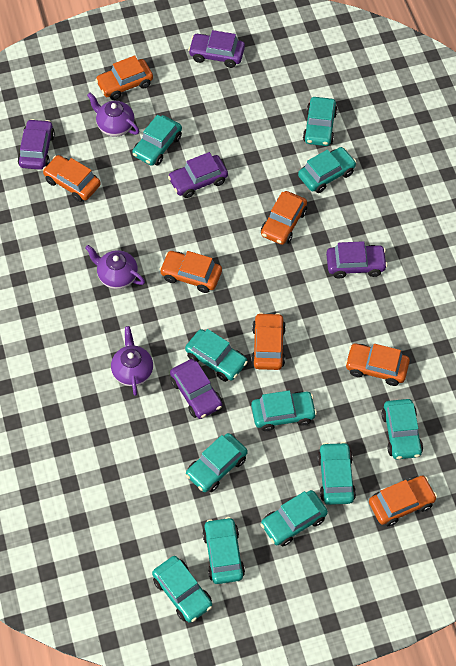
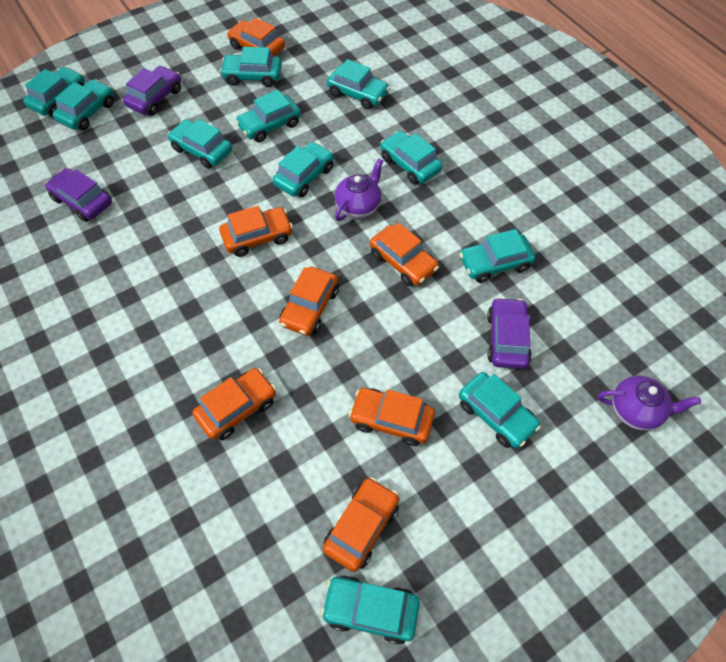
purple car: [18,119,55,170] [168,152,228,198] [170,359,222,419] [188,30,245,68] [326,241,388,279] = 5 -> [45,168,112,222] [123,66,181,116] [487,297,532,369] = 3
purple teapot: [85,245,145,289] [87,92,139,137] [111,326,153,396] = 3 -> [335,158,383,221] [598,376,701,430] = 2

